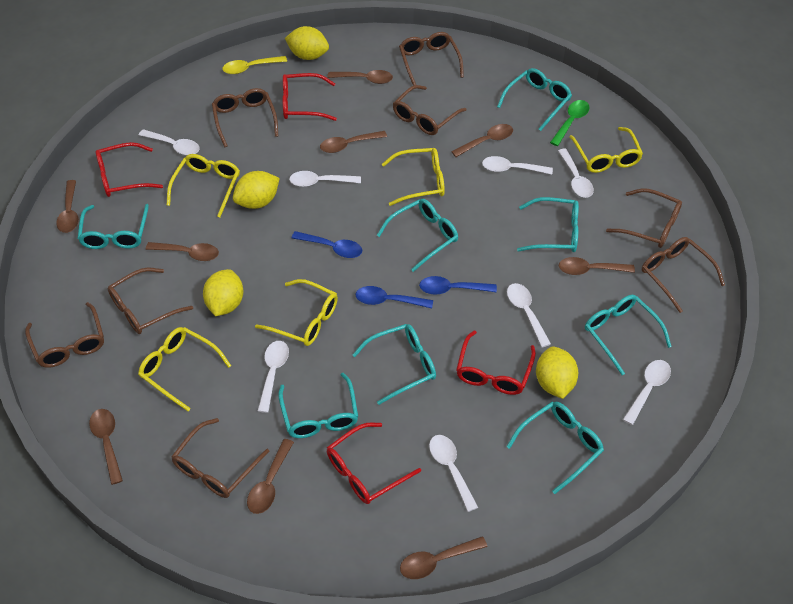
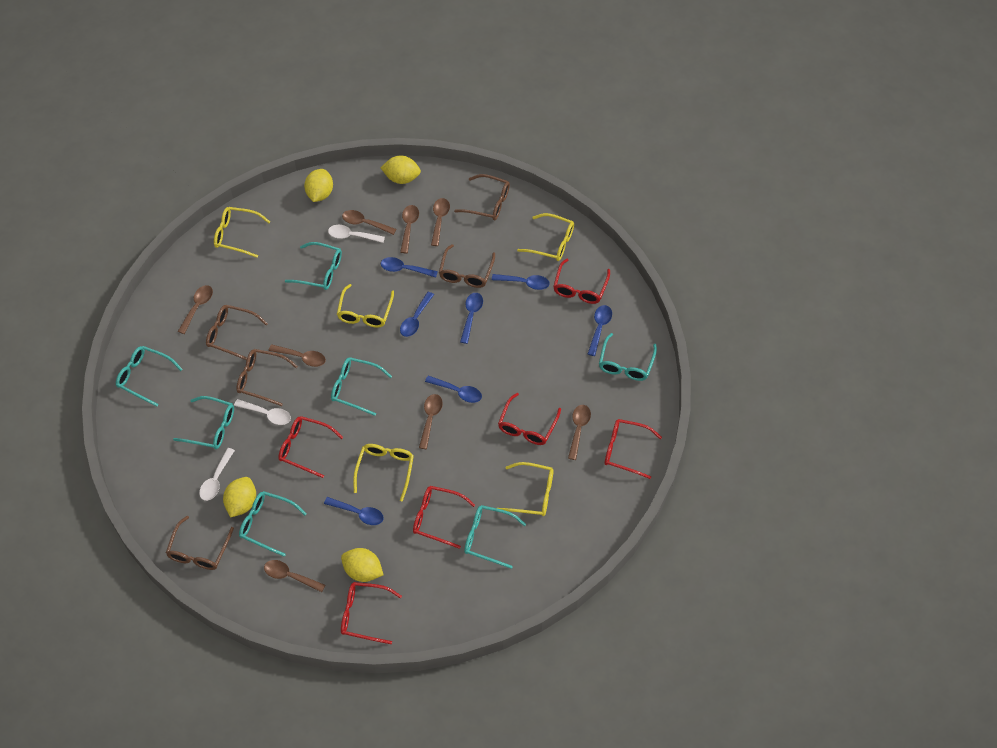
blue spoon: [292,231,363,258] [356,286,433,308] [419,276,497,295] = 3 -> [324,497,384,525] [381,257,438,278] [400,292,434,337] [425,376,482,403] [460,293,483,344] [492,274,549,290] [588,305,612,356] = 7
brown glasses: [25,302,104,368] [108,268,193,334] [171,418,270,498] [212,88,278,147] [393,85,467,135] [399,32,464,86] [606,189,682,248] [642,237,725,313] = 8 -> [166,516,234,570] [206,305,268,360] [236,349,298,406] [439,244,495,288] [454,174,510,220] = 5
brown spoon: [56,180,79,233] [89,409,123,485] [146,242,219,261] [247,439,294,514] [320,131,387,153] [327,70,393,84] [400,536,487,579] [451,124,513,157] [559,257,635,275] = 9 -> [178,285,213,334] [264,560,325,592] [269,344,326,367] [342,210,396,235] [400,205,419,253] [419,394,443,449] [431,198,450,246] [568,405,591,460] = 8
green spoon: [550,100,590,146] = 1 -> none = 0
red glasses: [96,142,163,197] [283,73,337,121] [327,422,421,504] [456,330,536,395] = 4 -> [278,416,343,478] [341,582,402,644] [413,486,475,549] [498,393,561,445] [553,259,610,304] [605,419,662,479] = 6
turquoise glasses: [77,204,149,249] [278,373,358,438] [353,324,436,405] [377,199,458,272] [497,68,572,131] [506,402,604,494] [517,197,579,252] [585,295,672,375] = 8 -> [116,346,183,407] [173,396,234,449] [239,491,307,557] [285,242,342,290] [331,357,392,416] [464,505,526,569] [599,333,657,381] = 7
white spoon: [139,129,200,155] [258,341,289,413] [289,171,361,187] [429,435,478,512] [482,156,553,175] [507,283,551,348] [558,149,594,198] [623,360,671,425] = 8 -> [199,448,235,501] [234,399,291,425] [328,225,385,243] = 3
yellow spoon: [223,56,287,74] = 1 -> none = 0

